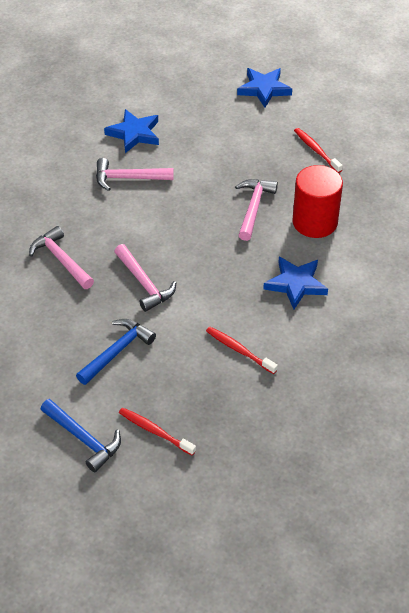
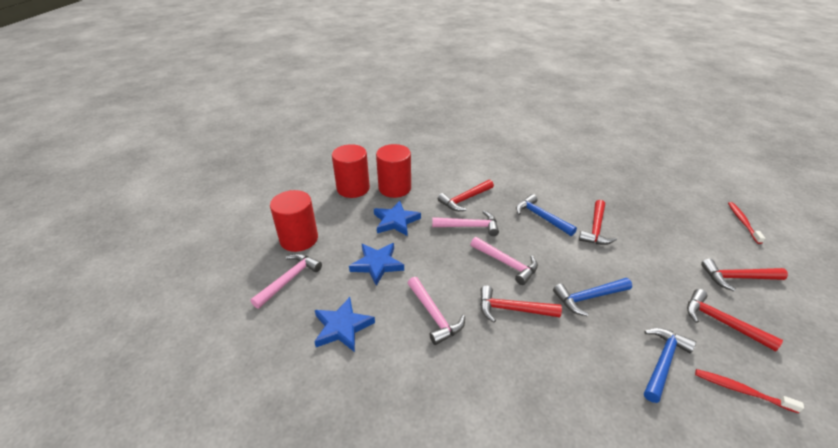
blue hammer: [40,399,121,472] [76,319,156,385] = 2 -> [516,194,577,236] [553,278,632,317] [644,328,696,403] = 3
red cylinder: [292,165,343,238] = 1 -> [270,190,318,252] [332,144,370,198] [376,144,411,198] = 3
red hammer: none = 0 -> [438,180,494,211] [480,286,562,323] [579,200,617,245] [687,289,783,351] [701,259,788,291] = 5
red toothbrush: [119,407,196,456] [206,327,278,374] [294,128,343,173] = 3 -> [695,369,804,413] [728,202,765,244] = 2

